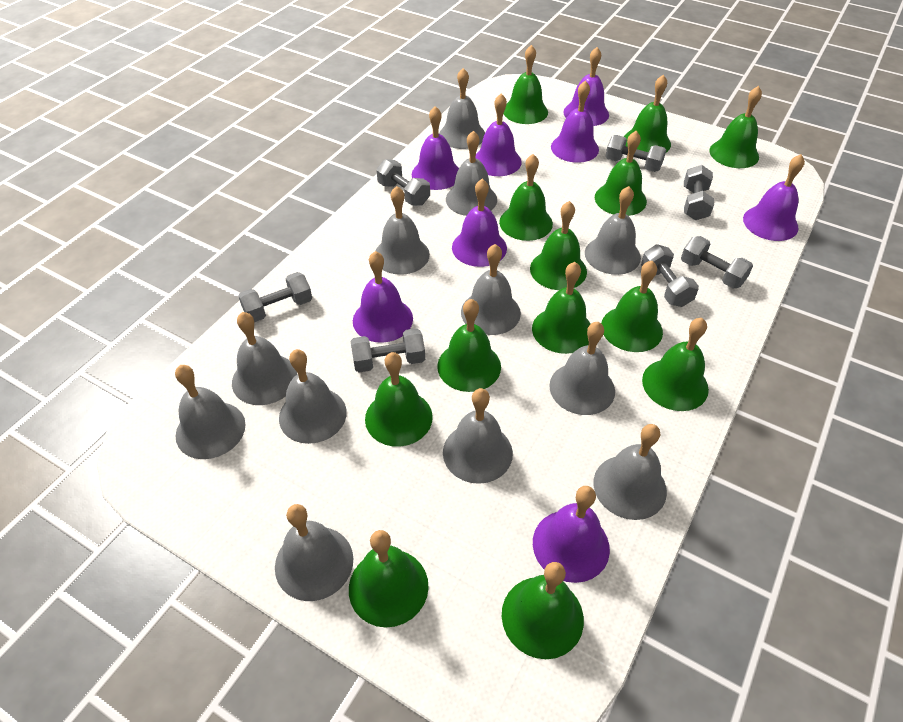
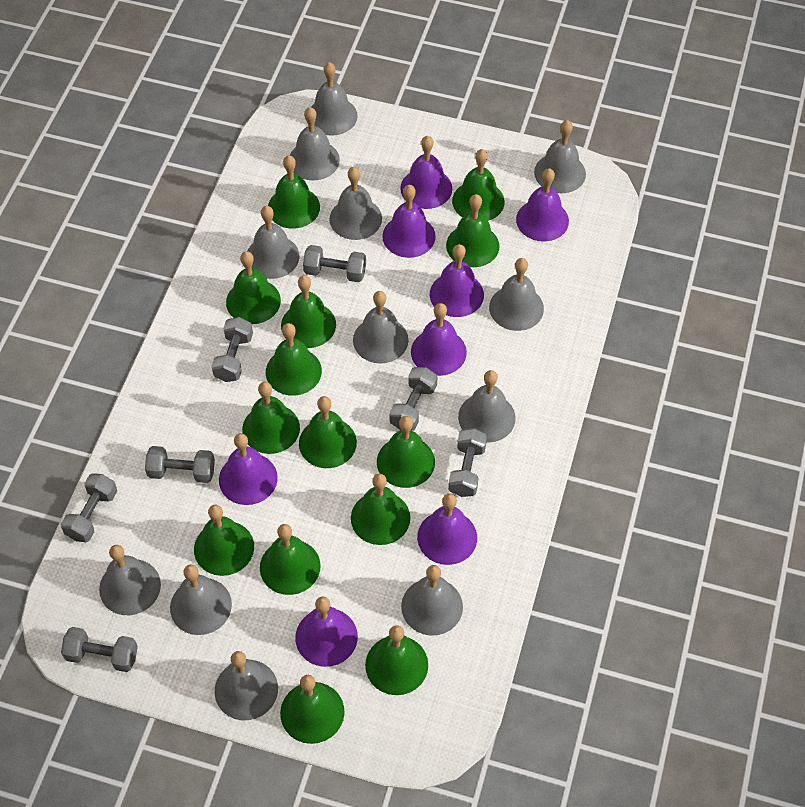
green bell: [349,530,429,628] [365,352,433,447] [437,299,501,392] [499,154,553,241] [502,562,584,659] [503,45,548,124] [530,201,587,290] [532,262,591,354] [595,131,647,216] [601,261,663,352] [624,75,671,152] [642,318,709,411] [709,86,762,168] = 13 -> [194,504,254,576] [226,251,281,324] [242,382,300,454] [260,524,321,595] [266,323,322,396] [268,155,320,229] [280,675,344,744] [281,275,336,348] [299,396,357,468] [351,473,410,545] [365,625,428,695] [377,416,435,488] [446,194,500,267] [452,149,505,221] = 14

